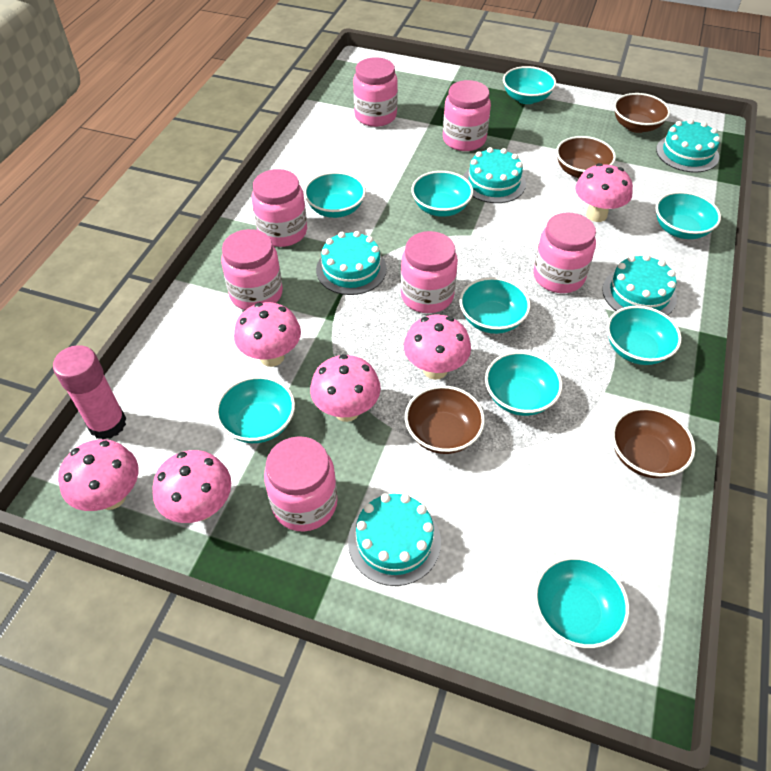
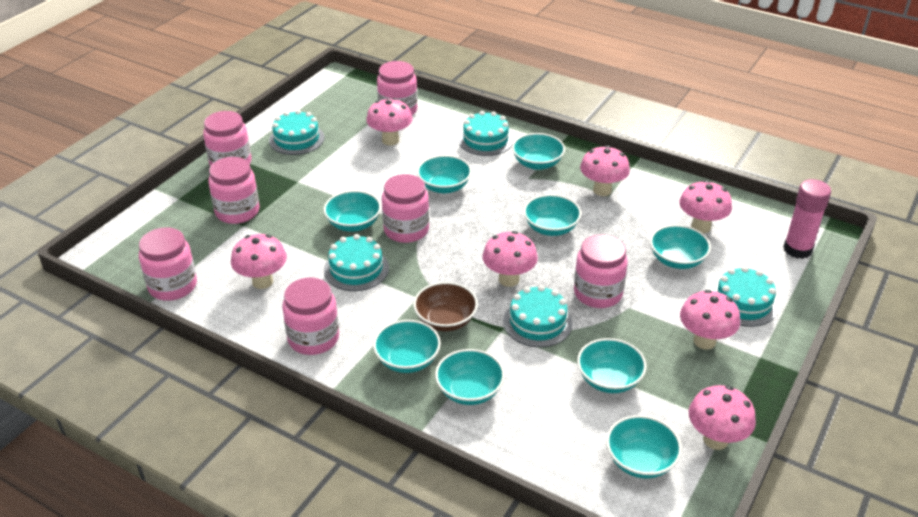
brown bowl: [405,386,485,454] [556,136,616,178] [612,407,695,478] [614,93,670,133] = 4 -> [413,282,478,331] = 1
pink mushroom: [58,439,138,511] [152,450,231,523] [234,302,301,367] [310,354,381,422] [404,315,471,380] [575,163,633,222] = 6 -> [231,234,287,289] [366,98,412,145] [482,231,538,287] [580,145,630,196] [679,180,732,233] [680,290,740,349] [689,385,756,450] = 7

